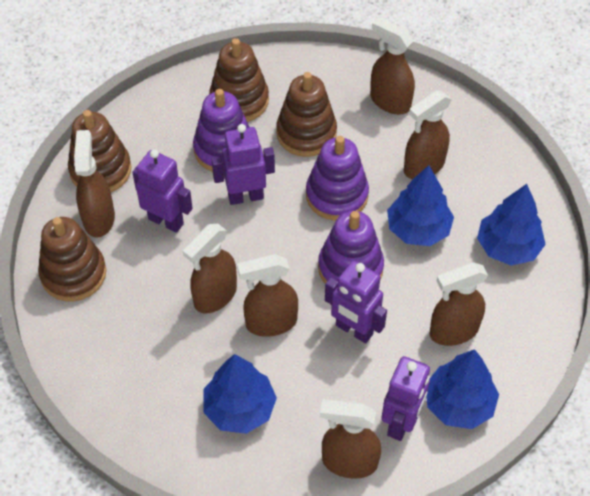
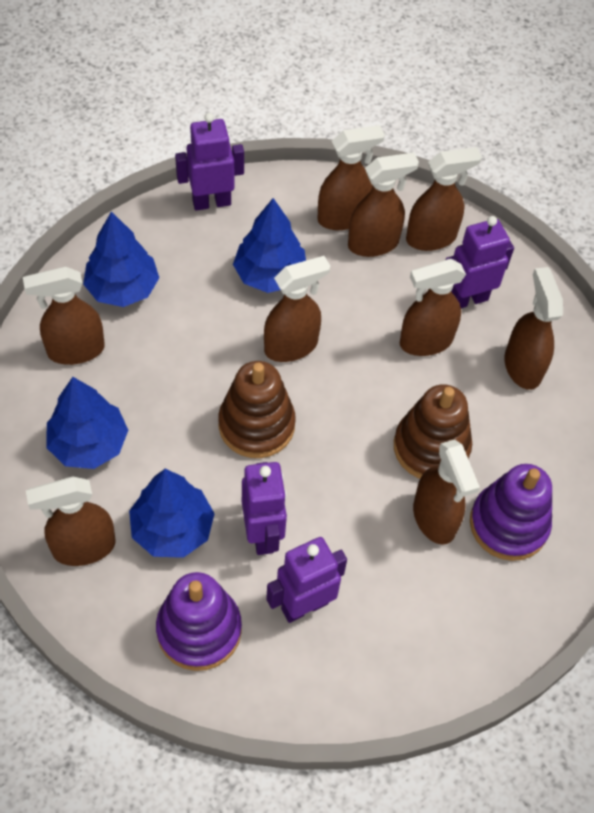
brown spray bottle: [74,130,115,238] [183,224,237,314] [237,254,298,337] [320,399,381,479] [370,17,415,114] [404,90,452,179] [429,262,488,346] = 7 -> [23,267,105,365] [26,476,115,566] [264,256,330,362] [317,125,385,230] [348,153,419,257] [400,259,466,356] [406,147,482,251] [413,439,480,545] [504,267,563,390] = 9
brown stacking toy: [38,217,106,302] [68,110,132,192] [209,38,269,122] [276,72,337,157] = 4 -> [218,361,296,458] [394,384,472,479] = 2
purple stacking toy: [193,89,249,173] [306,136,369,221] [318,211,384,284] = 3 -> [156,572,242,671] [470,464,552,561] = 2

